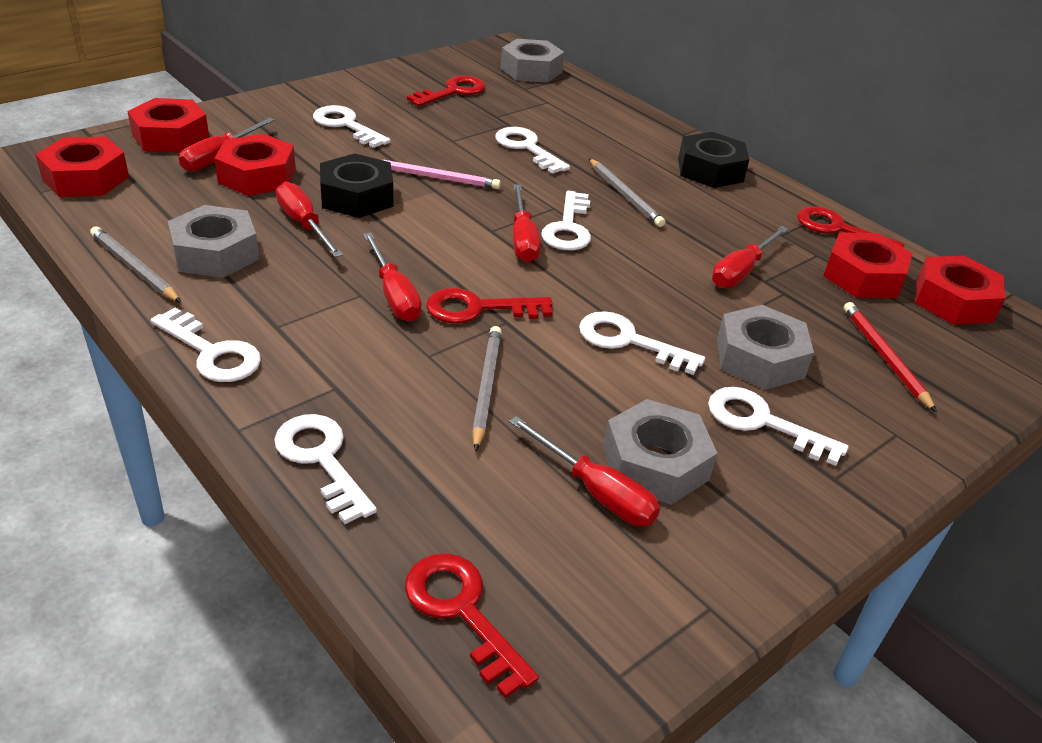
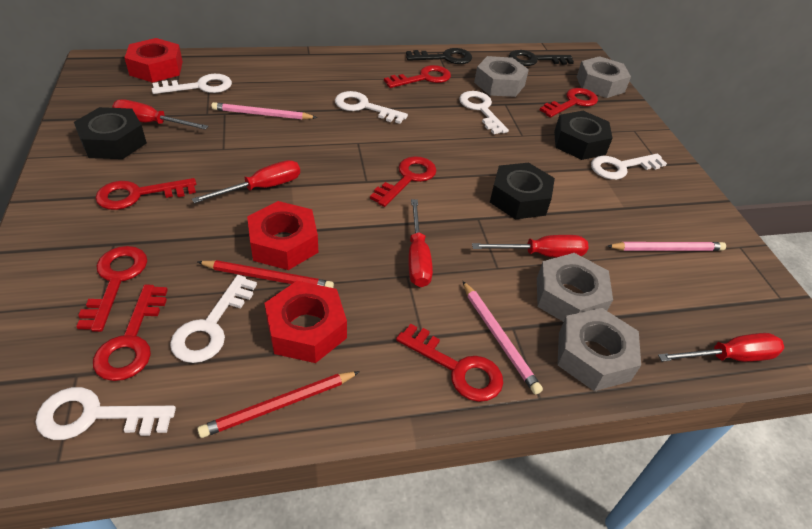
black key: none = 0 -> [406,48,472,64] [509,50,574,66] = 2
black nut: [320,153,393,218] [678,132,750,188] = 2 -> [74,107,147,159] [490,163,555,219] [554,111,612,160] = 3
grey pencil: [90,226,181,303] [472,326,502,451] [589,158,665,227] = 3 -> none = 0
pink pencil: [383,160,501,189] = 1 -> [211,102,317,120] [463,281,543,394] [607,242,726,251] = 3
red key: [405,553,539,698] [407,76,486,107] [426,288,553,324] [797,207,905,248] = 4 -> [76,246,147,332] [93,284,168,381] [95,178,196,210] [370,156,436,207] [384,65,451,88] [396,324,503,402] [540,88,598,118] = 7
red nut: [35,136,129,197] [127,98,209,153] [214,134,296,196] [824,232,913,298] [915,255,1006,325] = 5 -> [124,38,183,83] [247,201,318,270] [264,281,347,363] = 3
red pencil: [844,302,937,412] = 1 -> [197,371,360,438] [198,260,334,288] = 2
red screwdriver: [179,117,275,172] [276,182,343,257] [363,233,422,322] [509,416,660,526] [513,184,541,263] [712,226,788,288] = 6 -> [112,100,209,130] [192,160,300,203] [408,199,433,287] [472,235,588,257] [658,333,784,362] = 5
white key: [151,308,261,382] [274,414,377,524] [313,105,391,148] [495,127,570,174] [541,191,591,250] [579,311,705,375] [708,387,849,466] = 7 -> [36,387,176,440] [152,74,232,94] [170,275,257,363] [335,91,408,124] [459,91,509,134] [591,154,667,180] = 6

